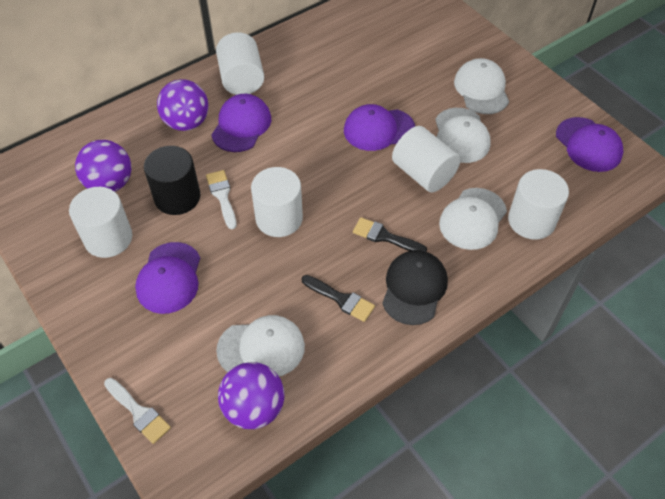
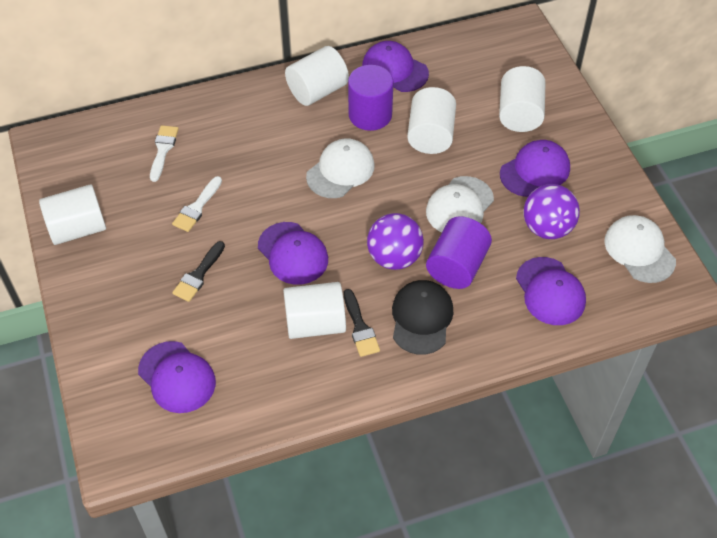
black cylinder: [144,146,200,215] = 1 -> none = 0
purple ball: [75,140,131,192] [157,79,209,131] [218,362,285,429] = 3 -> [367,213,424,270] [524,184,580,239] = 2
purple cap: [135,242,200,314] [211,94,271,152] [344,104,415,151] [556,117,623,172] = 4 -> [138,341,216,413] [258,222,328,285] [362,41,429,92] [500,140,570,197] [516,257,586,325] = 5
purple cylinder: none = 0 -> [348,65,393,131] [426,216,492,289] = 2
white cap: [216,315,305,376] [435,108,491,163] [439,188,507,250] [454,58,509,114] = 4 -> [306,138,375,198] [426,176,494,232] [604,215,676,283] = 3

